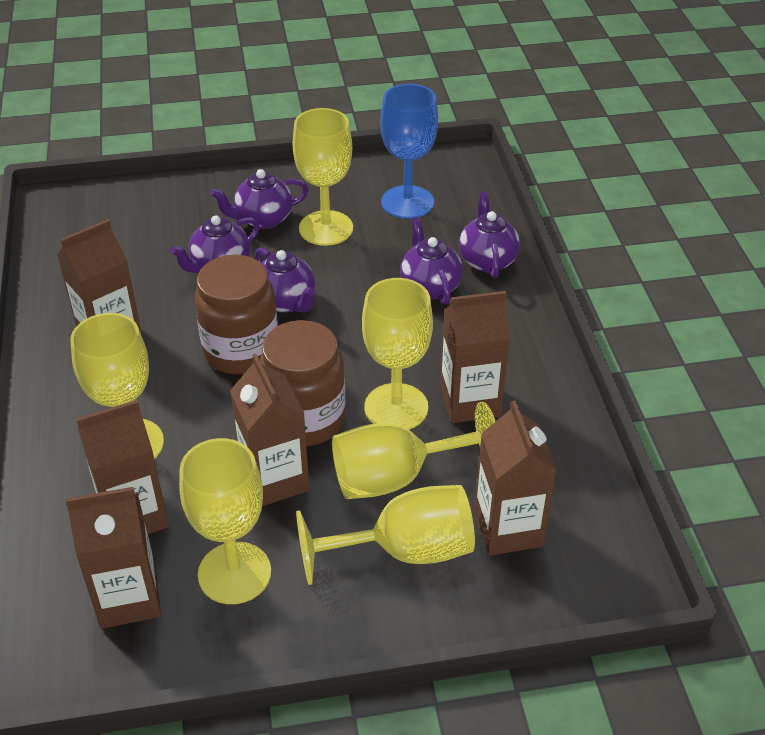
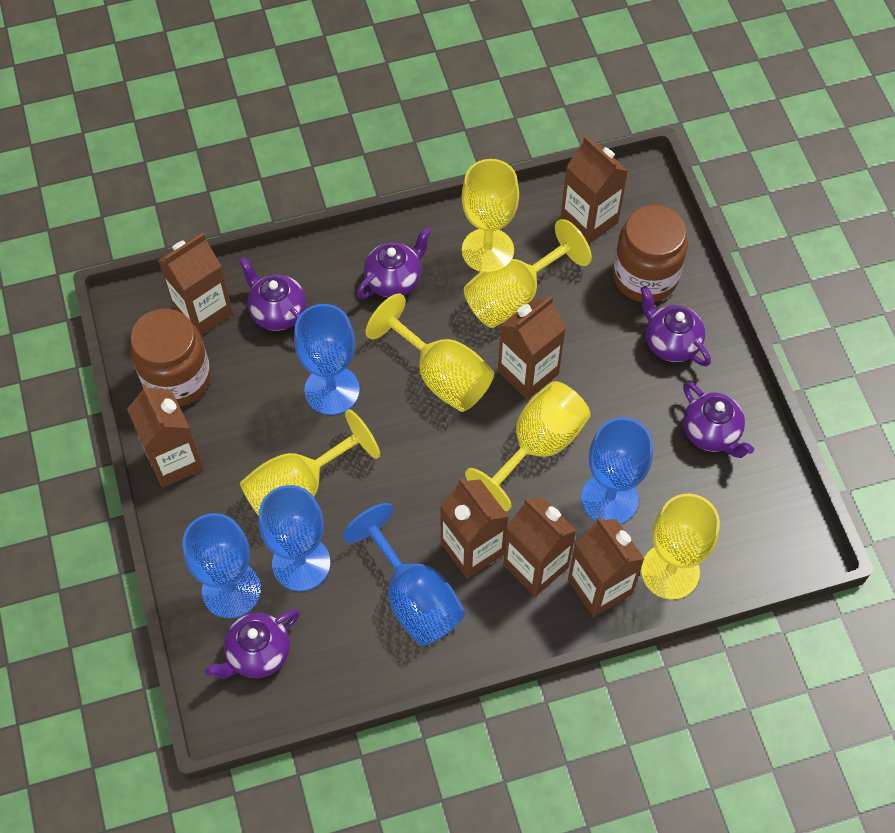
blue goblet: [380,84,438,219] = 1 -> [183,513,261,619] [259,485,330,591] [294,304,360,415] [342,503,465,646] [581,417,653,524] = 5
brown carton: [57,219,143,338] [66,487,161,628] [76,400,169,534] [230,354,310,506] [440,291,510,423] [474,401,557,555] = 6 -> [127,383,204,488] [158,233,233,336] [440,478,509,579] [498,296,566,400] [503,497,577,597] [560,136,628,245] [568,517,644,617] = 7

